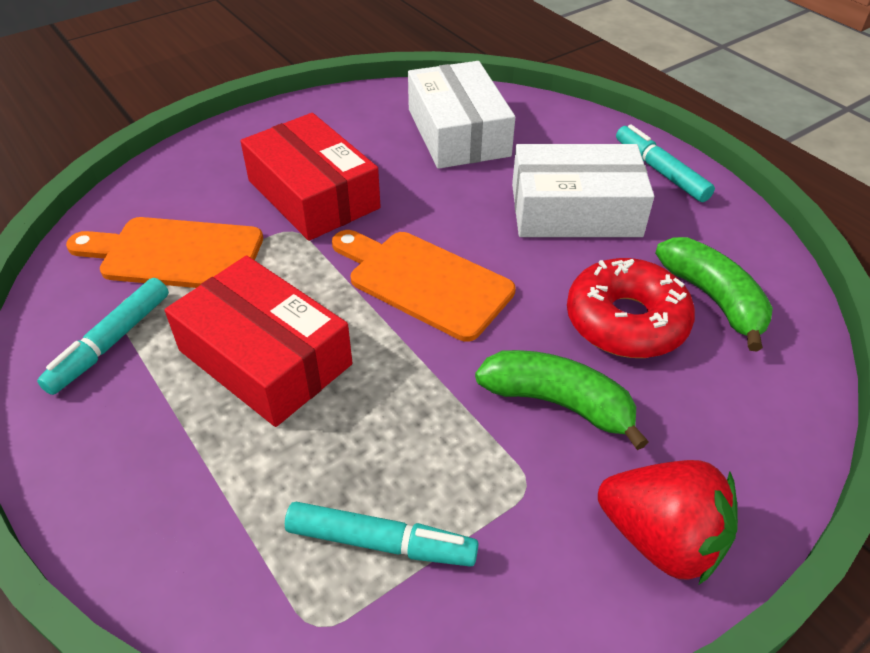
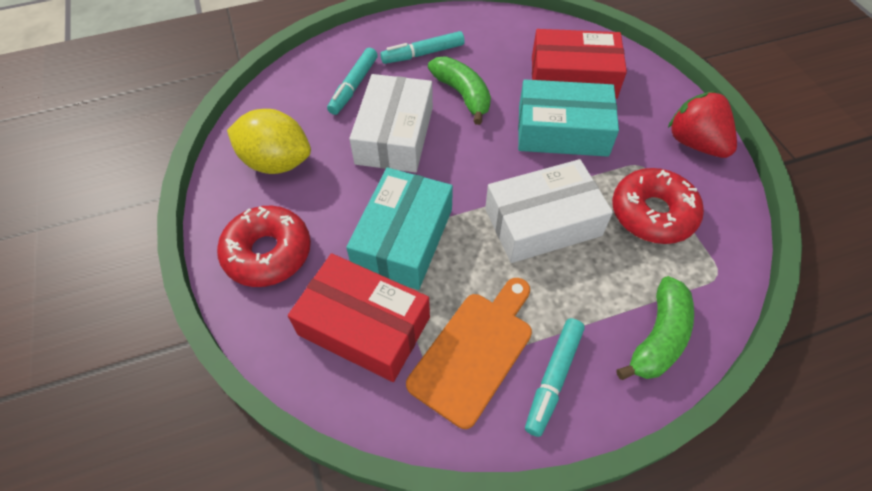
orange cutting board: [66,217,263,288] [332,230,516,342] = 2 -> [406,278,532,429] = 1
red donut: [567,258,695,358] = 1 -> [217,206,311,287] [612,168,704,244] = 2
turquoise box: none = 0 -> [346,168,453,290] [518,79,619,157] = 2
yellow lemon: none = 0 -> [227,109,311,174] = 1

